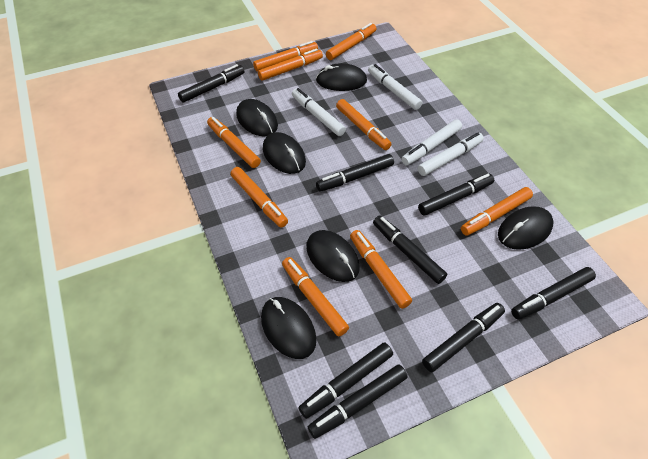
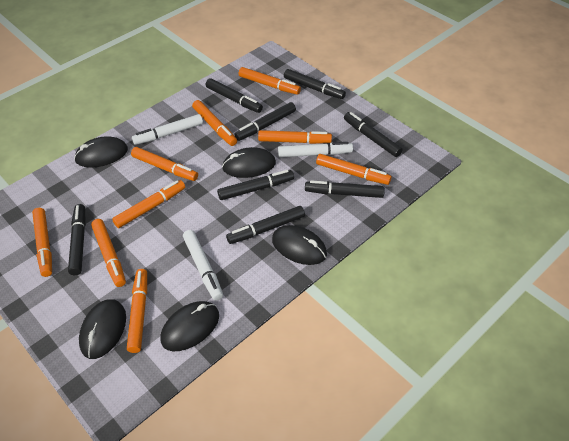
black mouse: [236,99,278,136] [261,297,317,359] [263,132,306,174] [306,230,360,282] [316,63,367,91] [498,206,553,250] = 6 -> [74,136,128,168] [79,299,126,359] [160,301,219,351] [222,147,276,178] [272,225,327,265] = 5
white marker: [292,88,346,136] [368,64,422,110] [401,119,462,165] [418,132,484,176] = 4 -> [132,114,203,145] [183,230,223,301] [278,142,353,157] = 3

